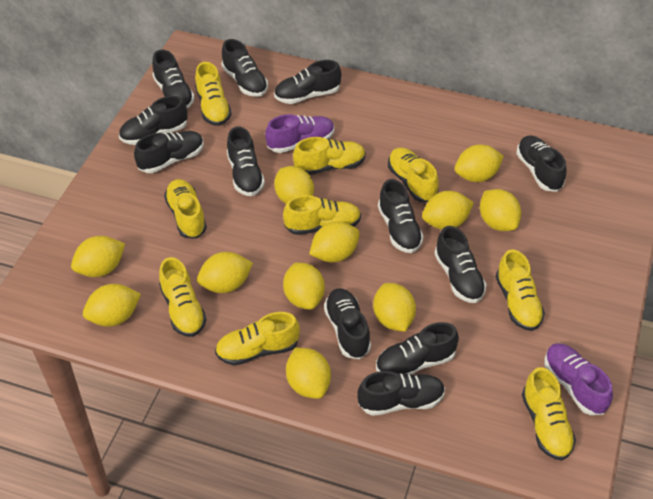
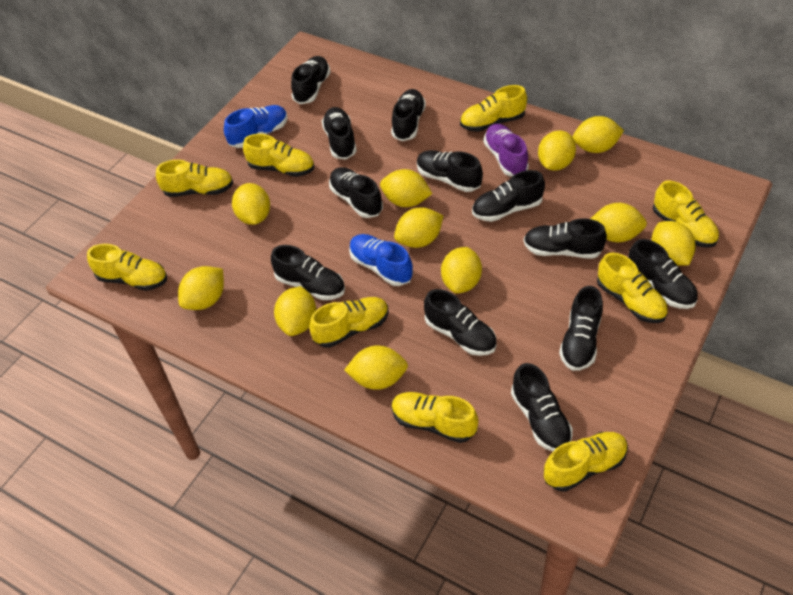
blue shoe: none = 0 -> [224,105,288,148] [349,234,413,286] = 2
purple shoe: [265,114,334,153] [544,343,613,415] = 2 -> [484,124,529,177] = 1

